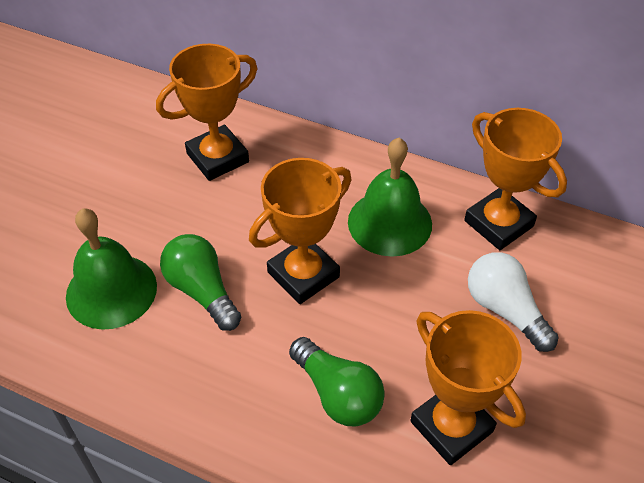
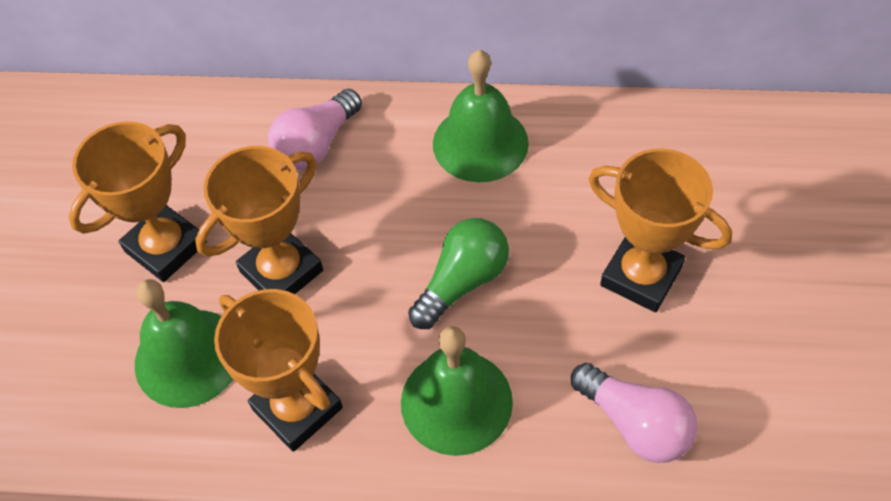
green bell: [66,208,157,330] [348,138,432,257] = 2 -> [135,279,233,408] [401,326,513,456] [433,50,529,182] = 3
green light bulb: [160,234,241,331] [289,337,385,426] = 2 -> [408,218,509,329] = 1
pink light bulb: none = 0 -> [268,89,362,170] [571,363,698,463] = 2
white light bulb: [468,252,559,352] = 1 -> none = 0

